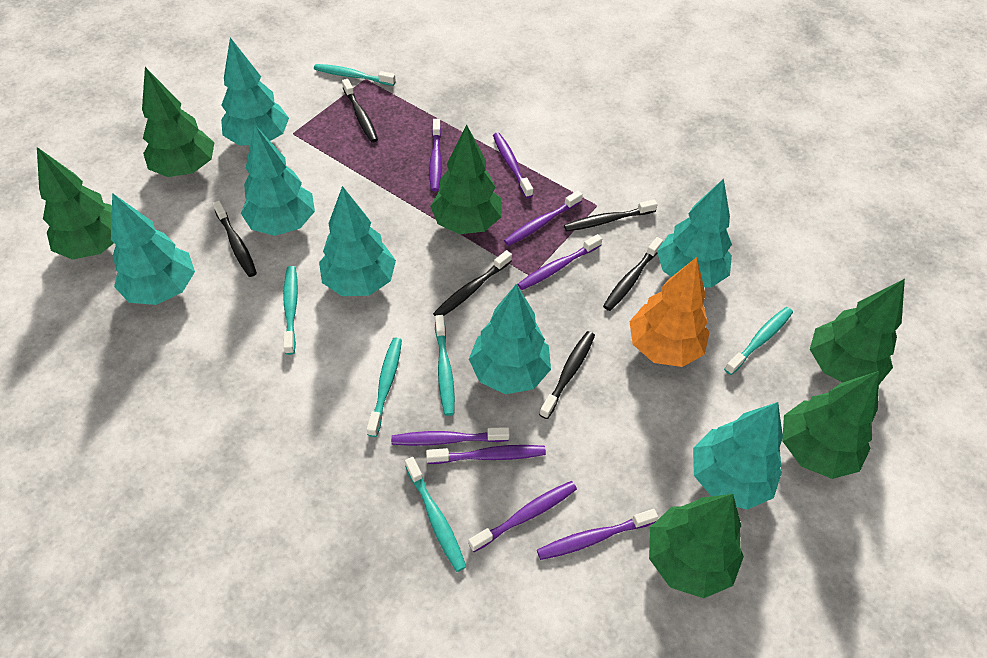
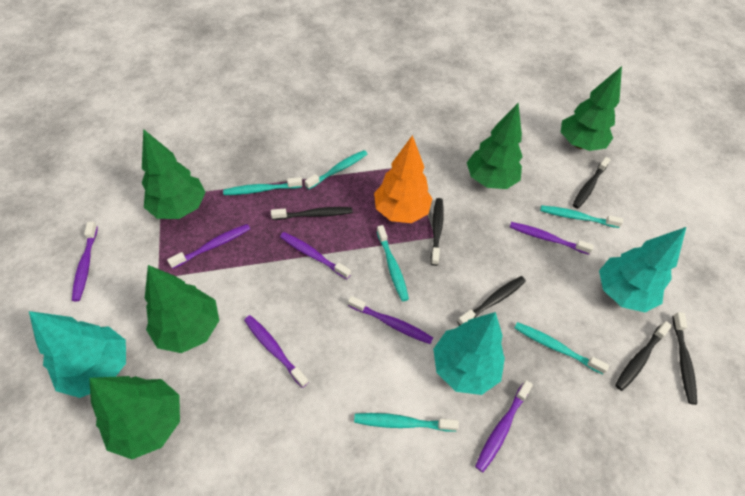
green tree: [37,147,114,260] [142,67,214,177] [430,124,502,234] [649,494,744,598] [782,371,879,479] [810,279,905,384] = 6 -> [89,376,180,459] [142,129,206,219] [145,265,219,353] [467,103,523,189] [561,66,622,151] = 5
purple toothbrush: [391,427,510,446] [426,445,546,464] [429,119,442,191] [468,481,577,552] [493,132,533,198] [504,191,583,246] [517,234,602,290] [537,509,658,560] = 8 -> [72,222,98,301] [167,224,250,269] [244,315,309,388] [280,232,351,279] [348,296,433,344] [475,380,533,472] [510,222,594,255] = 7
turquoise tree: [111,193,195,305] [221,37,289,145] [241,125,315,236] [319,186,396,296] [469,284,551,394] [657,179,732,288] [693,402,783,510] = 7 -> [29,311,126,398] [433,312,505,395] [599,227,686,312] = 3

